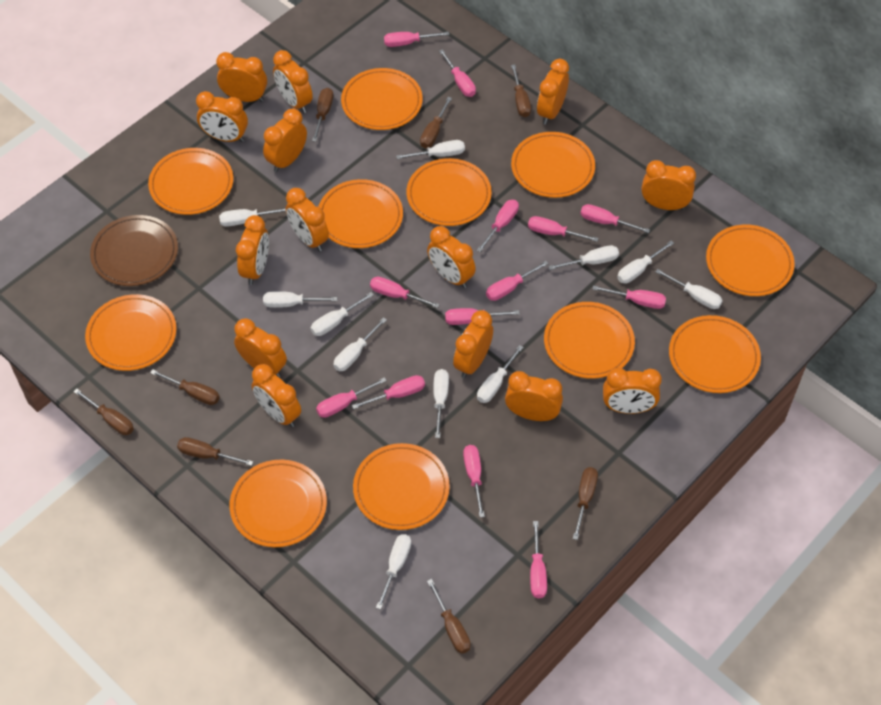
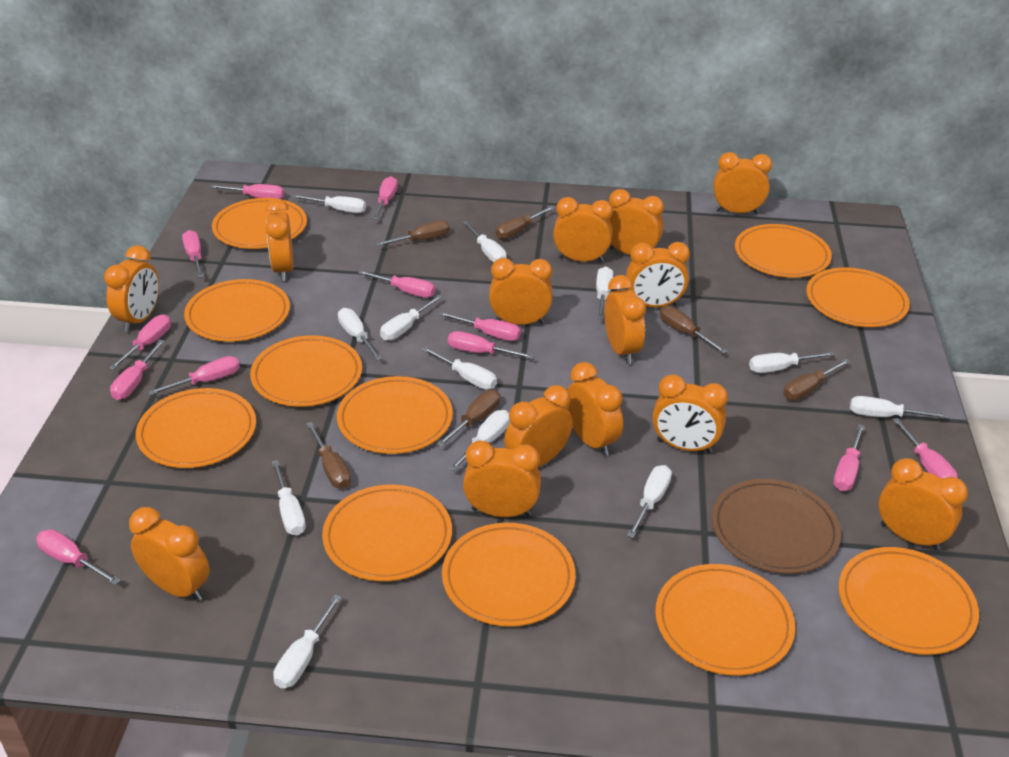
brown screwdriver: [73,388,134,435] [150,369,220,405] [177,437,253,466] [312,88,333,142] [420,97,452,148] [427,579,471,654] [511,65,531,117] [573,467,598,540] = 8 -> [306,422,351,489] [375,220,450,247] [436,390,500,447] [495,206,555,239] [660,306,728,354] [783,359,850,401] = 6
pink screwdriver: [316,377,387,418] [352,375,425,409] [370,277,440,308] [384,32,449,47] [439,49,476,97] [445,308,520,325] [463,445,485,518] [477,200,519,252] [486,261,549,301] [528,216,599,242] [530,521,547,598] [580,204,650,233] [592,285,666,309] = 13 -> [36,529,121,585] [109,314,171,370] [110,340,165,400] [148,356,240,395] [182,230,204,278] [210,184,284,199] [358,270,435,298] [372,176,398,219] [438,312,521,341] [448,331,534,359] [833,424,865,491] [892,418,958,479] = 12
white screwdriver: [219,208,286,227] [263,291,337,308] [311,292,374,336] [333,317,387,371] [376,534,411,610] [396,140,465,159] [433,369,449,438] [477,345,524,403] [548,245,619,270] [617,241,674,284] [655,269,723,309] = 11 -> [272,460,306,536] [273,595,341,688] [293,195,366,213] [338,308,382,361] [380,295,443,341] [422,347,497,390] [449,410,510,471] [462,221,507,263] [596,266,613,319] [627,465,672,538] [749,351,835,373] [850,396,948,419] = 12

